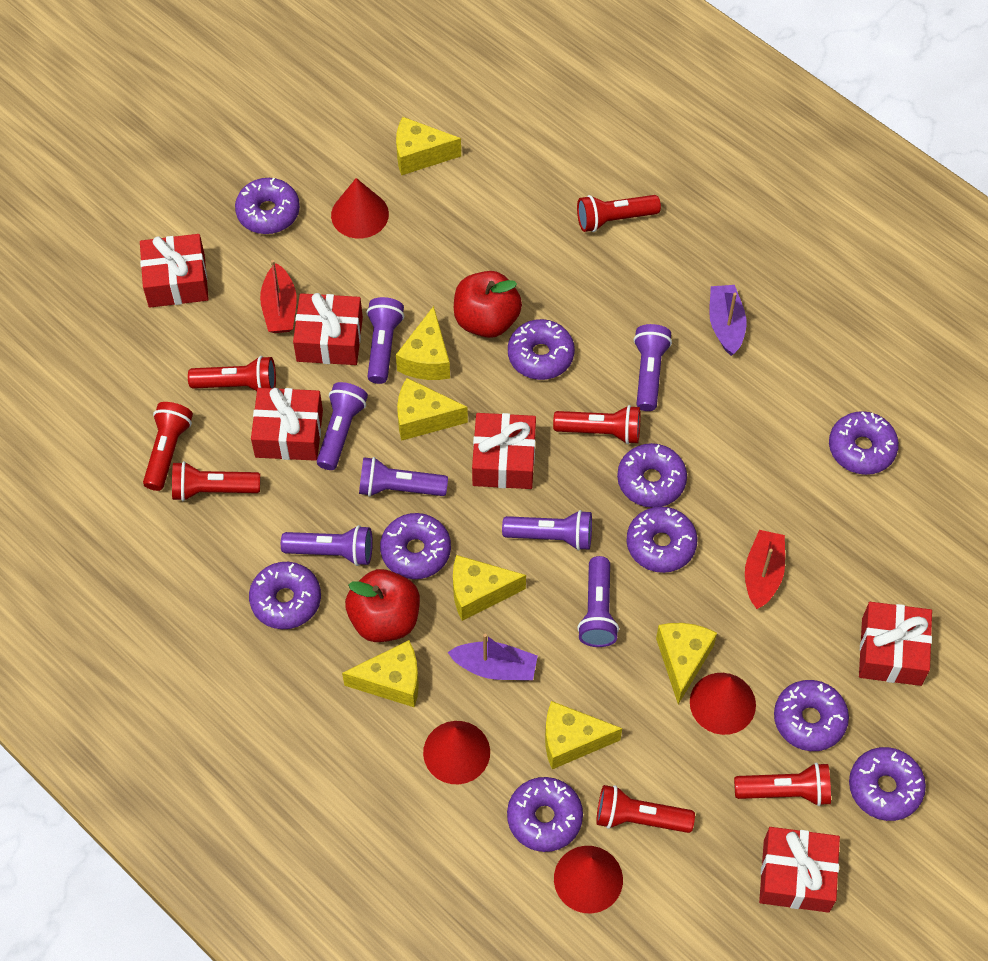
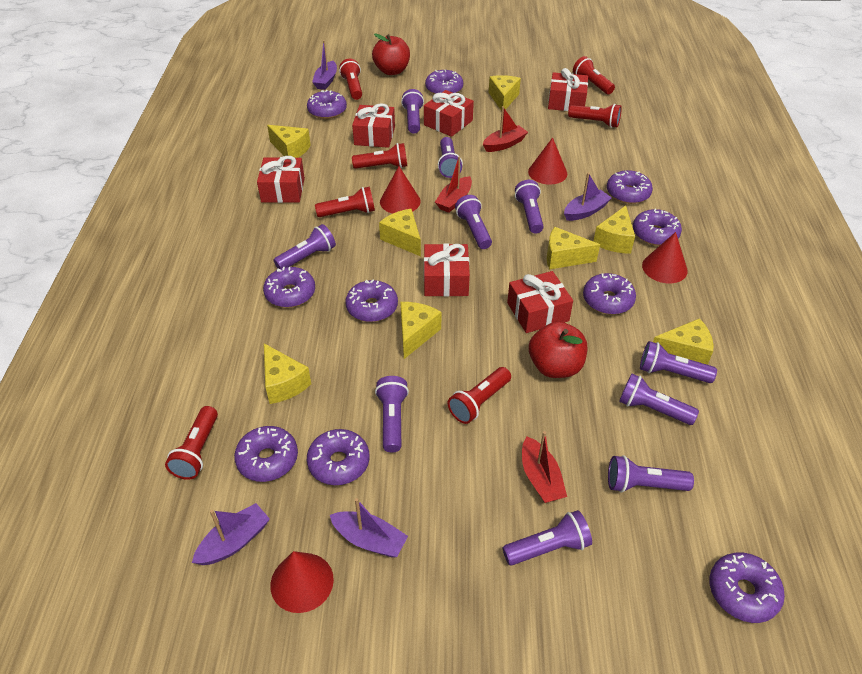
purple boat: [448,634,538,681] [709,285,747,356] = 2 -> [192,503,270,565] [312,40,337,90] [330,498,408,558] [564,173,612,221] = 4
purple flashlight: [281,525,373,566] [317,382,368,470] [359,457,448,497] [366,297,404,384] [502,510,592,551] [577,556,619,647] [633,324,672,411] = 7 -> [274,224,336,269] [375,376,409,453] [401,89,424,134] [438,137,463,178] [455,195,492,249] [503,510,592,565] [515,180,544,234] [608,455,694,493] [619,374,699,425] [640,341,717,383] = 10
red boat: [260,260,297,333] [745,530,785,609] = 2 -> [435,156,472,213] [483,106,528,152] [522,431,567,503] = 3
yellow cheese: [342,640,419,707] [396,117,461,175] [396,306,450,380] [397,378,468,441] [453,555,526,621] [545,701,622,769] [656,623,717,704] = 7 -> [264,343,311,404] [267,125,311,158] [379,209,421,256] [400,302,442,359] [489,75,521,111] [547,227,600,269] [593,206,635,254] [653,318,713,365] = 8

